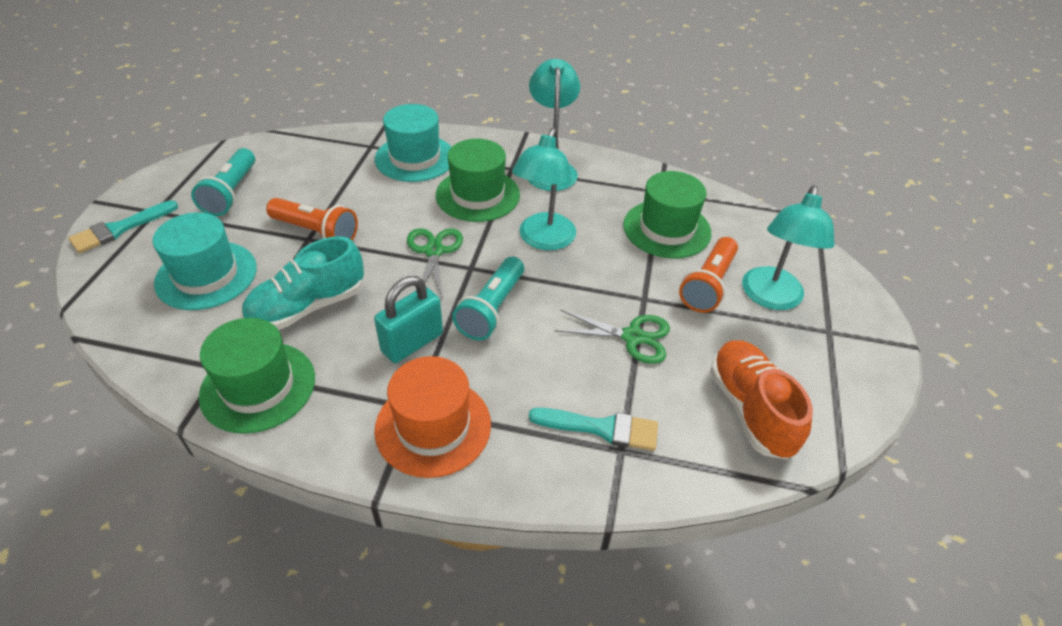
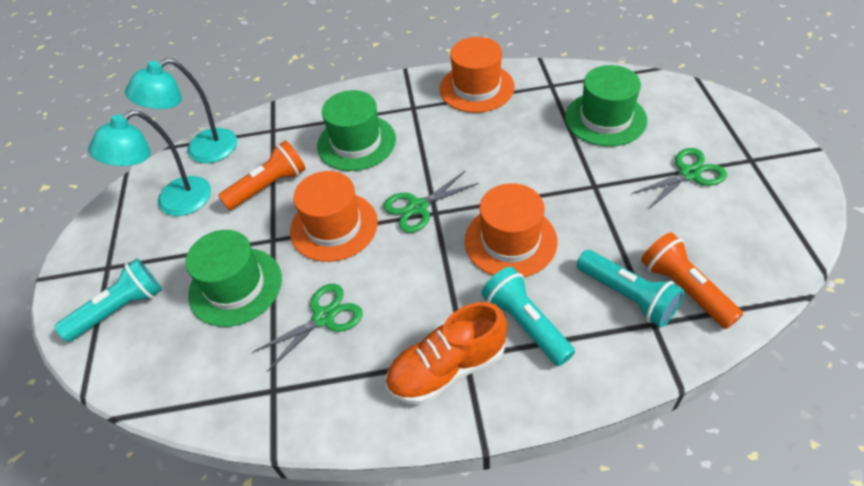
green scissors: [407,228,463,299] [555,310,670,364] = 2 -> [253,284,363,372] [384,170,479,233] [631,148,727,210] = 3
orange hat: [374,356,491,478] = 1 -> [290,171,378,262] [439,37,515,113] [464,183,557,277] = 3
turquoise brush: [68,200,178,253] [529,408,658,451] = 2 -> none = 0
turquoise flashlight: [191,148,255,216] [452,257,524,340] = 2 -> [54,259,162,342] [481,267,575,366] [577,250,684,327] = 3
turquoise hat: [152,213,257,310] [375,104,451,182] = 2 -> none = 0
turquoise lamp: [512,128,576,250] [528,59,580,191] [742,185,834,310] = 3 -> [88,110,211,216] [125,58,237,163] = 2
turquoise padlock: [374,276,443,363] = 1 -> none = 0
turquoise shoe: [242,236,364,330] = 1 -> none = 0

